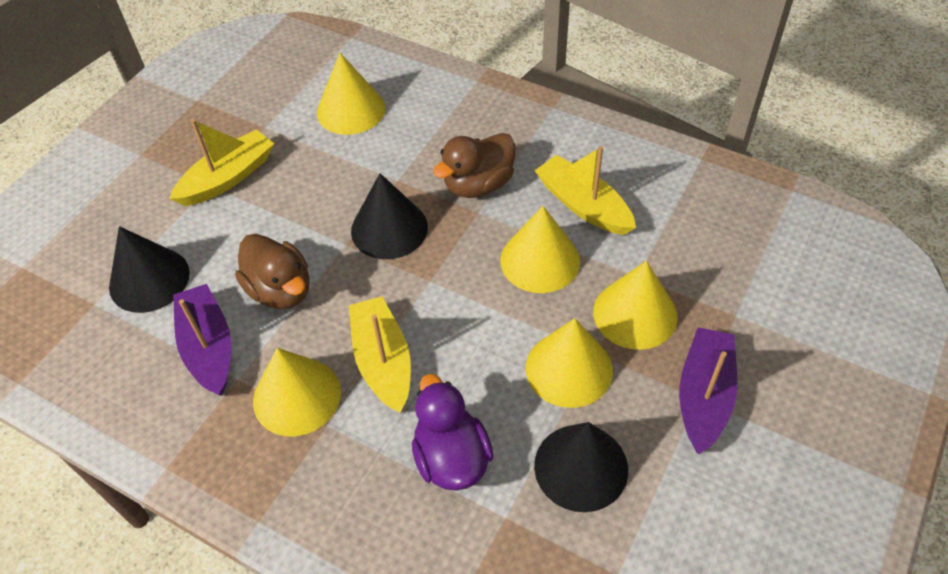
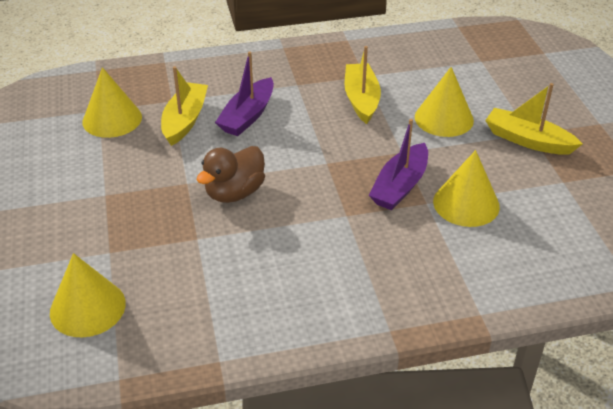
black cone: [109,226,190,313] [351,173,428,259] [534,422,628,512] = 3 -> none = 0
brown duck: [235,234,310,309] [433,133,515,198] = 2 -> [197,146,265,203] = 1
purple duck: [412,374,493,491] = 1 -> none = 0
yellow cone: [253,348,341,436] [317,53,385,135] [500,206,580,293] [526,318,613,408] [593,261,678,350] = 5 -> [50,253,126,337] [83,67,142,138] [415,67,474,137] [433,150,500,227] = 4

